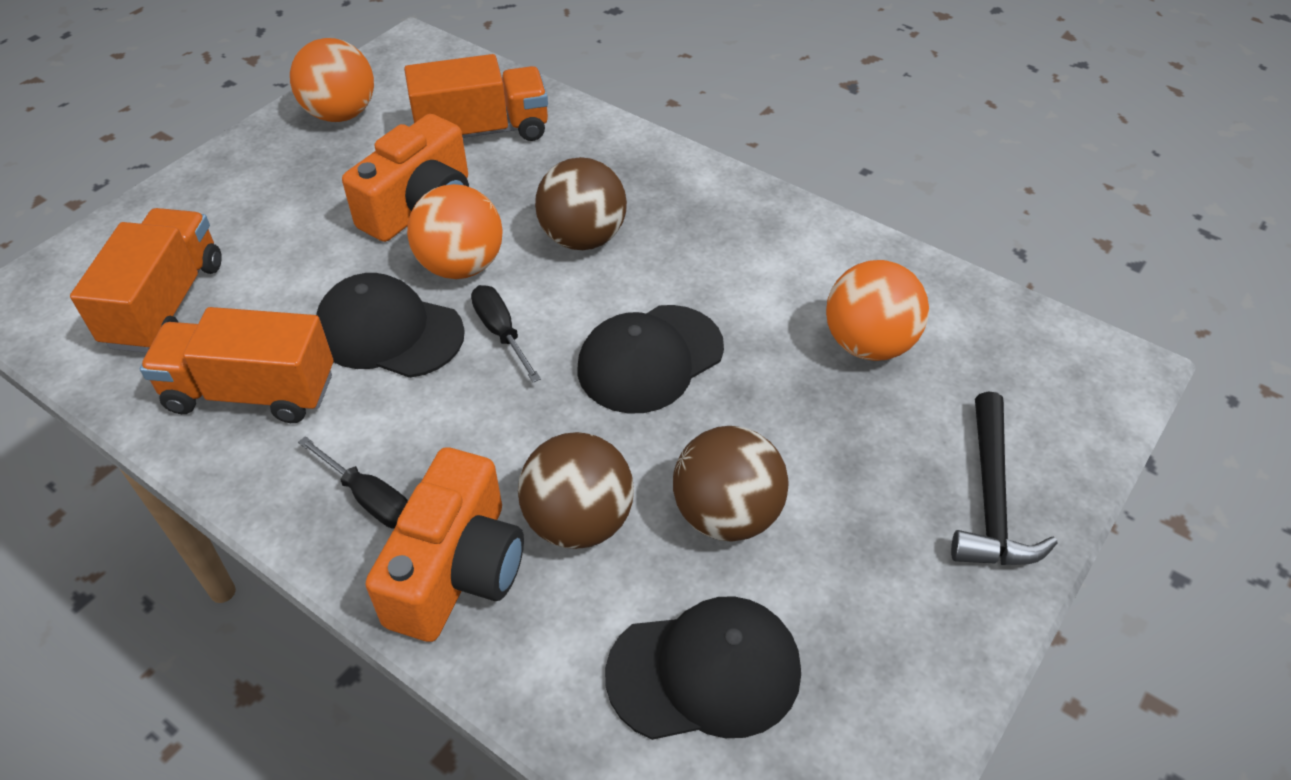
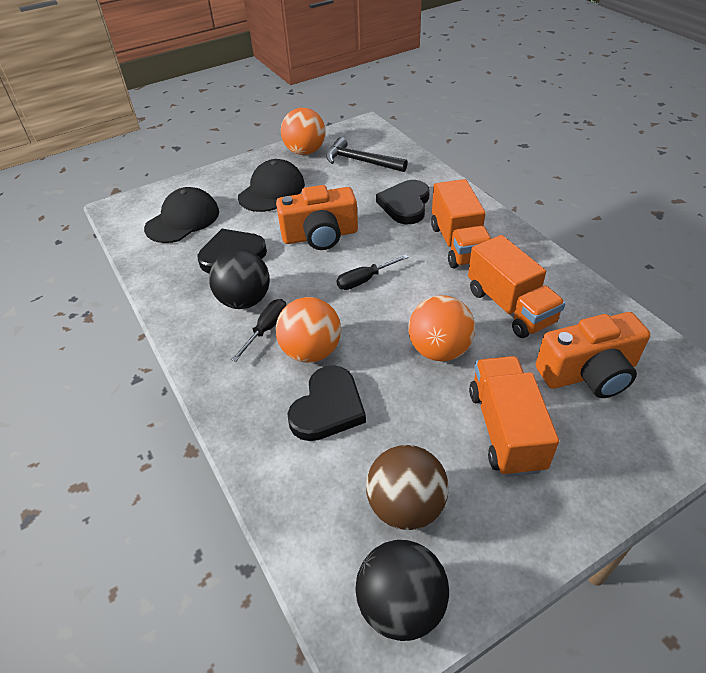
black ball: none = 0 -> [209,249,270,309] [356,540,449,641] = 2
black cap: [316,273,465,378] [577,305,724,414] [605,596,801,740] = 3 -> [144,187,219,243] [238,159,305,212] = 2
black heart: none = 0 -> [198,229,267,273] [287,365,366,441] [376,180,430,224] = 3
brown ball: [518,432,634,549] [535,157,627,250] [673,426,789,542] = 3 -> [366,445,449,530] = 1

